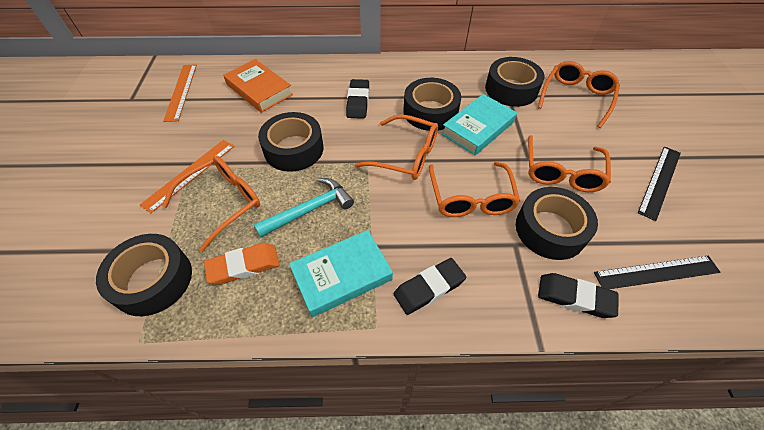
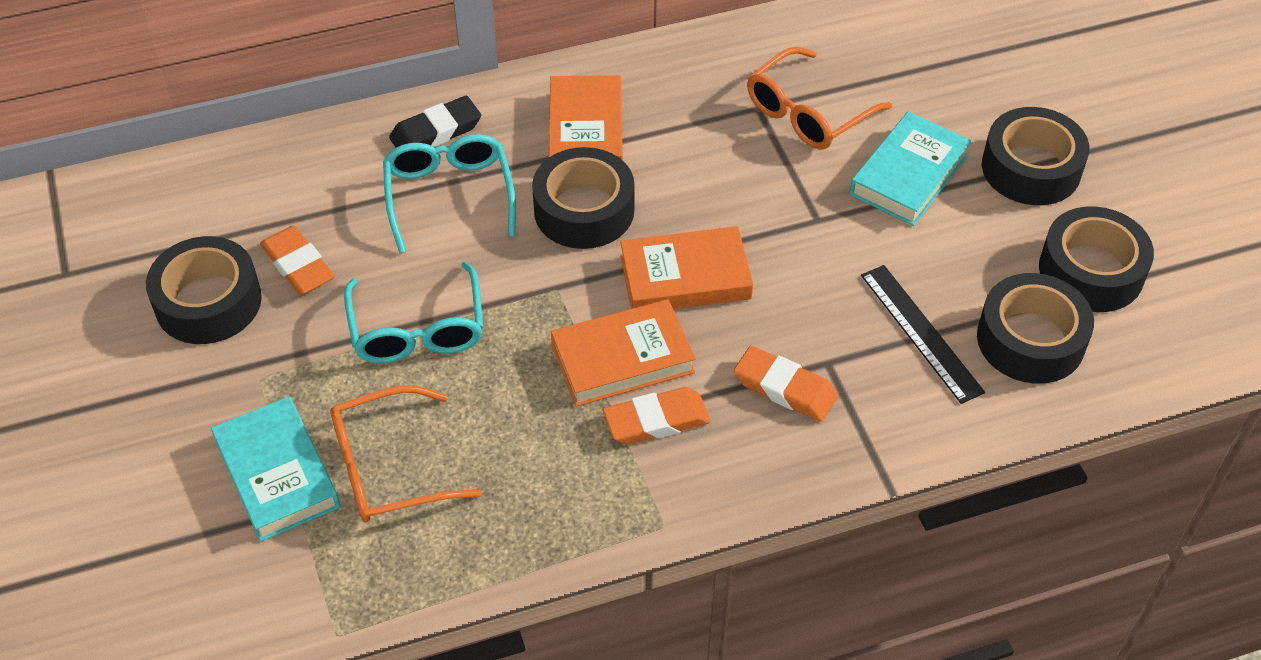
black eraser: [346,79,369,119] [393,258,466,315] [538,273,619,318] = 3 -> [389,96,481,148] = 1
black ruler: [594,256,720,289] [638,146,681,221] = 2 -> [861,265,985,404] = 1
orange book: [223,59,293,113] = 1 -> [549,75,623,161] [551,299,696,406] [620,226,753,309] = 3
orange eraser: [204,243,280,285] = 1 -> [260,226,335,295] [603,387,711,445] [734,346,838,422] = 3
orange glasses: [162,156,260,252] [355,114,438,180] [429,161,520,217] [528,135,611,192] [538,61,620,128] = 5 -> [330,385,482,522] [747,47,892,149] = 2
orange ruler: [140,140,234,213] [163,64,197,122] = 2 -> none = 0
turquoise glasses: none = 0 -> [344,262,483,364] [383,134,516,253] = 2
turquoise hammer: [254,178,354,237] = 1 -> none = 0

